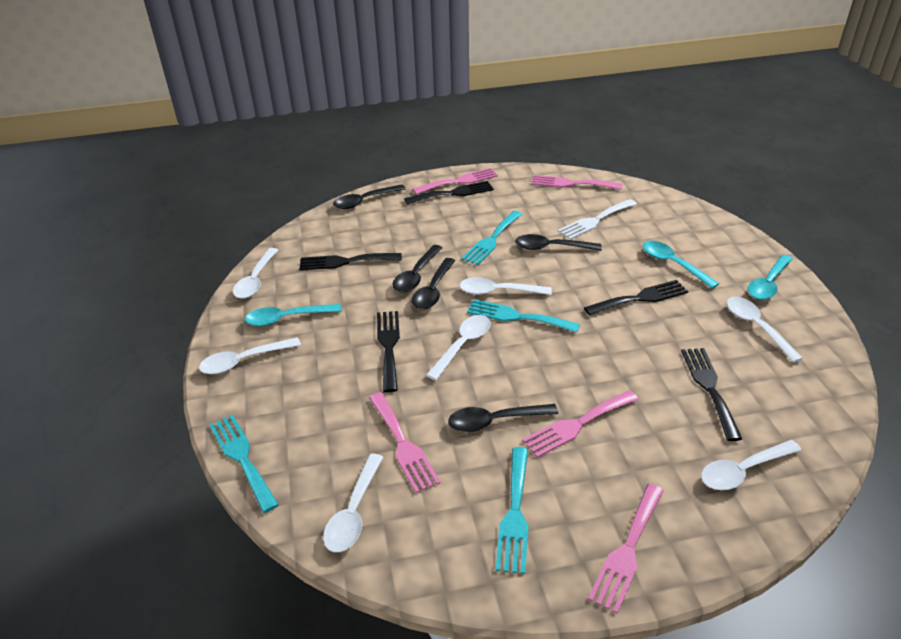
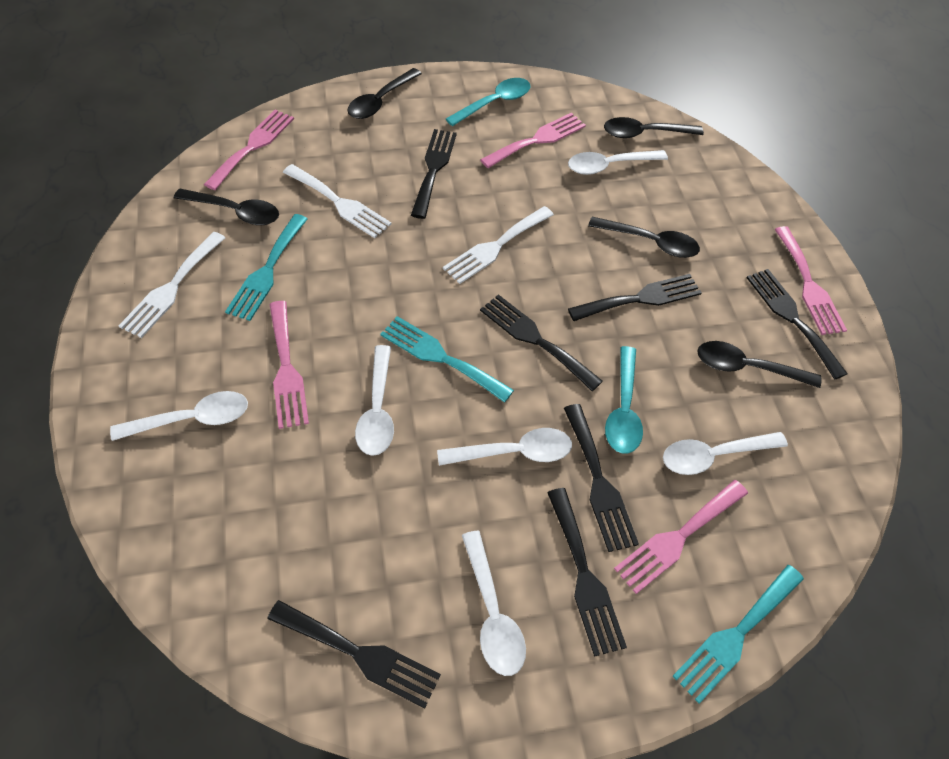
black fork: [299,253,402,270] [377,311,400,392] [404,181,494,204] [584,280,688,316] [681,348,742,441] = 5 -> [267,600,441,709] [411,129,457,219] [480,294,603,391] [547,488,627,657] [564,404,639,552] [568,274,702,321] [746,269,848,380] = 7
turquoise fork: [209,414,279,513] [462,211,522,265] [467,299,580,333] [495,447,529,574] = 4 -> [225,214,308,321] [380,316,514,403] [673,565,804,703] = 3
turquoise spoon: [245,304,342,326] [643,241,719,289] [748,255,793,300] = 3 -> [446,78,530,126] [605,346,643,454] = 2
white fork: [558,199,637,240] = 1 -> [119,232,225,338] [283,164,391,238] [443,206,554,284] = 3
white spoon: [199,337,301,374] [233,248,278,299] [323,454,383,552] [426,315,491,380] [459,277,552,295] [701,440,801,490] [727,297,803,363] = 7 -> [110,391,248,441] [355,345,394,456] [437,428,572,466] [462,530,526,676] [568,150,668,175] [663,432,788,475] = 6

